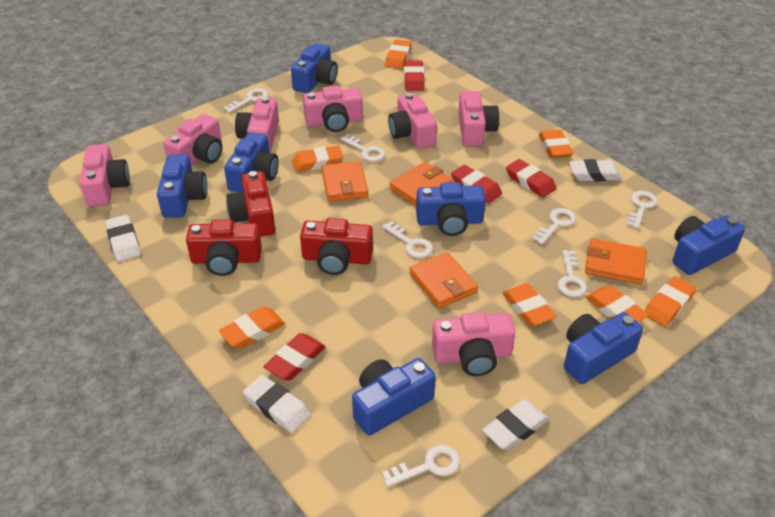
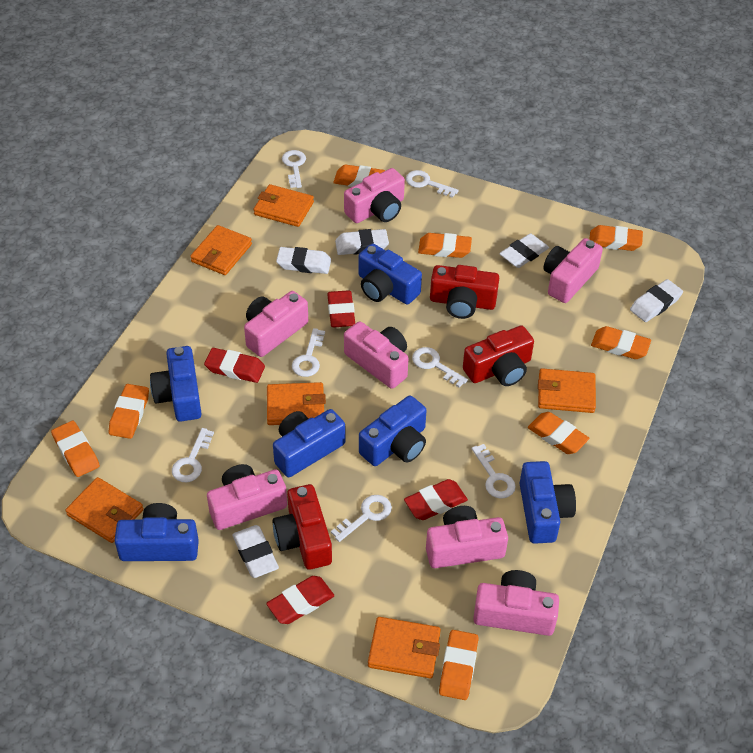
blue camera: [157,155,207,218] [224,132,279,192] [291,43,338,93] [352,358,436,436] [416,182,486,236] [564,312,643,384] [673,215,745,275] = 7 -> [114,503,199,561] [150,346,202,422] [273,409,346,477] [359,244,422,304] [359,395,427,466] [519,461,576,544] = 6
orange eraser: [219,306,285,349] [292,146,343,172] [385,39,412,69] [502,283,557,326] [539,130,573,158] [586,285,649,322] [644,276,697,327] = 7 -> [51,421,100,477] [109,384,149,439] [333,165,385,187] [418,233,472,258] [439,630,478,700] [528,412,589,454] [589,225,643,251] [591,326,651,359] = 8
orange wallet: [322,161,368,202] [389,162,453,206] [409,252,478,308] [585,238,647,285] = 4 -> [65,477,144,543] [190,225,252,275] [253,184,314,227] [267,382,326,425] [368,617,441,678] [538,368,596,413] = 6
white eraser: [105,215,141,262] [243,375,311,433] [482,399,549,450] [569,159,622,181] = 4 -> [232,525,279,578] [276,247,331,274] [335,229,389,255] [499,233,549,268] [630,279,683,322] = 5

